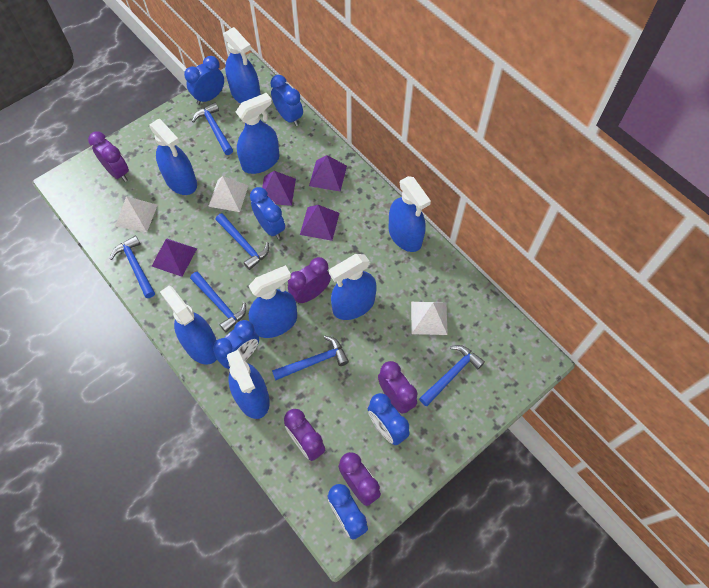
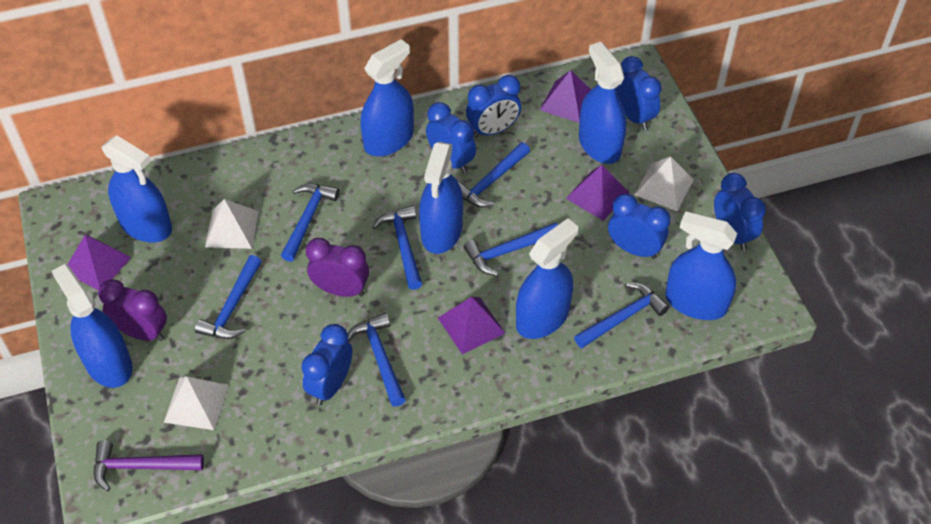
blue hammer: [110,236,155,298] [190,272,246,332] [192,103,233,155] [215,213,269,270] [272,336,349,381] [419,345,485,406] = 6 -> [194,255,262,339] [281,184,339,262] [348,313,406,407] [373,205,422,290] [458,142,530,208] [464,222,558,276] [574,283,669,348] = 7
blue spray bottle: [149,119,197,195] [160,286,217,365] [224,27,261,104] [227,350,270,419] [236,93,280,174] [249,265,297,338] [329,254,377,320] [389,176,431,252] = 8 -> [52,264,133,388] [102,135,172,242] [361,39,414,156] [419,142,463,254] [516,218,578,339] [579,42,626,164] [665,211,737,320] = 7
purple clock: [88,132,129,182] [284,409,325,461] [288,257,331,304] [338,452,381,506] [378,361,417,414] = 5 -> [98,279,167,341] [306,238,369,297] = 2
purple hammer: none = 0 -> [94,441,204,491] = 1

